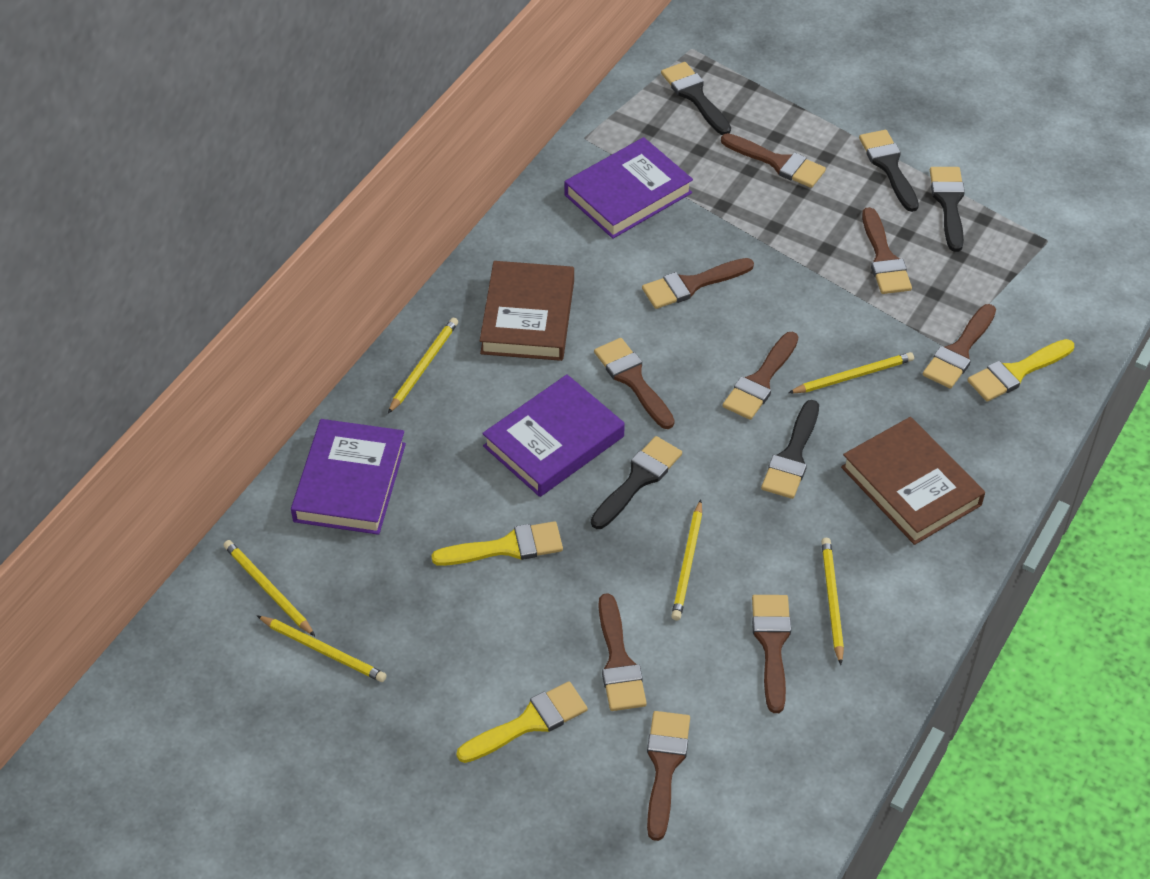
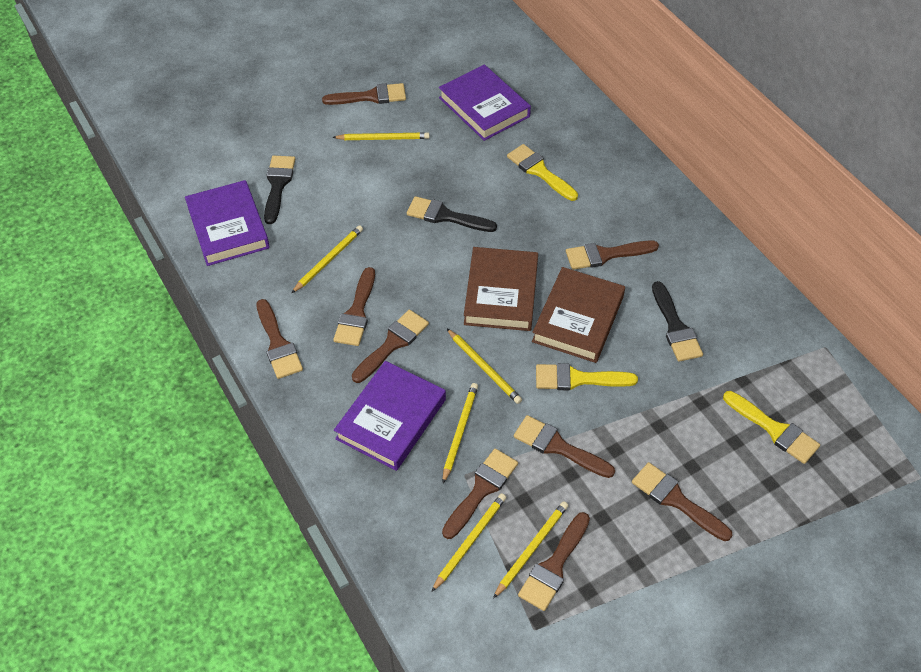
black brush: [591,436,682,529] [661,62,731,135] [761,400,819,499] [859,130,919,212] [930,167,965,252] = 5 -> [264,156,295,224] [407,196,497,232] [652,281,703,362] = 3

